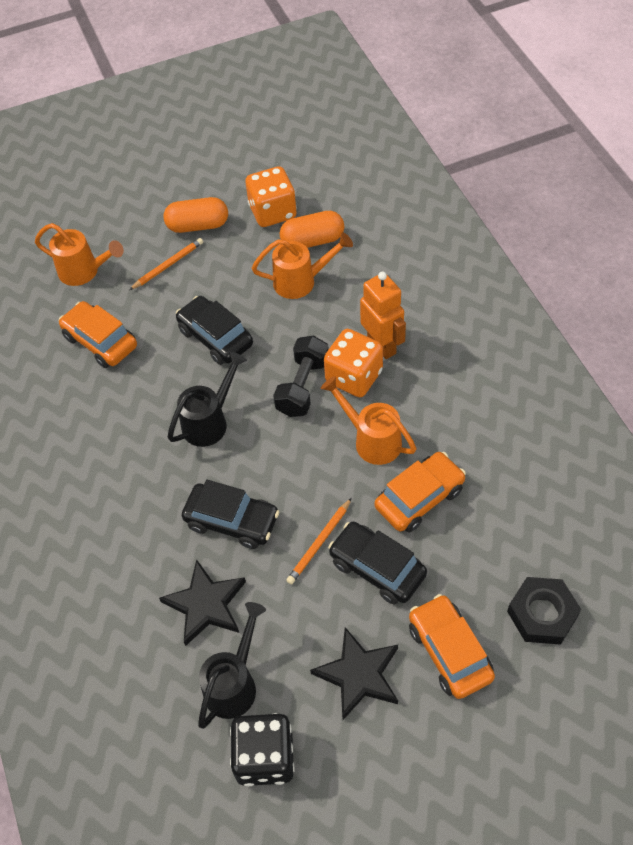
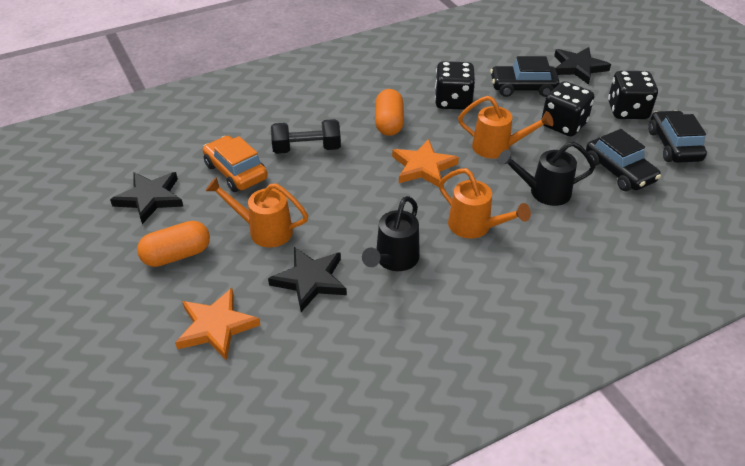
black dice: [230,713,295,786] = 1 -> [435,61,475,110] [542,81,594,137] [608,71,658,119] = 3
black nut: [507,577,581,645] = 1 -> none = 0
black star: [159,559,246,646] [310,627,398,720] = 2 -> [110,172,184,224] [268,247,347,312] [554,47,611,85] = 3
orange car: [59,301,137,368] [375,452,466,533] [409,594,495,699] = 3 -> [203,136,268,192] = 1
orange dice: [245,166,297,227] [324,329,383,397] = 2 -> none = 0
orange pencil: [129,238,203,290] [286,498,352,584] = 2 -> none = 0
orange robot: [360,272,406,359] = 1 -> none = 0
orange star: none = 0 -> [175,288,260,361] [392,139,459,187] = 2

